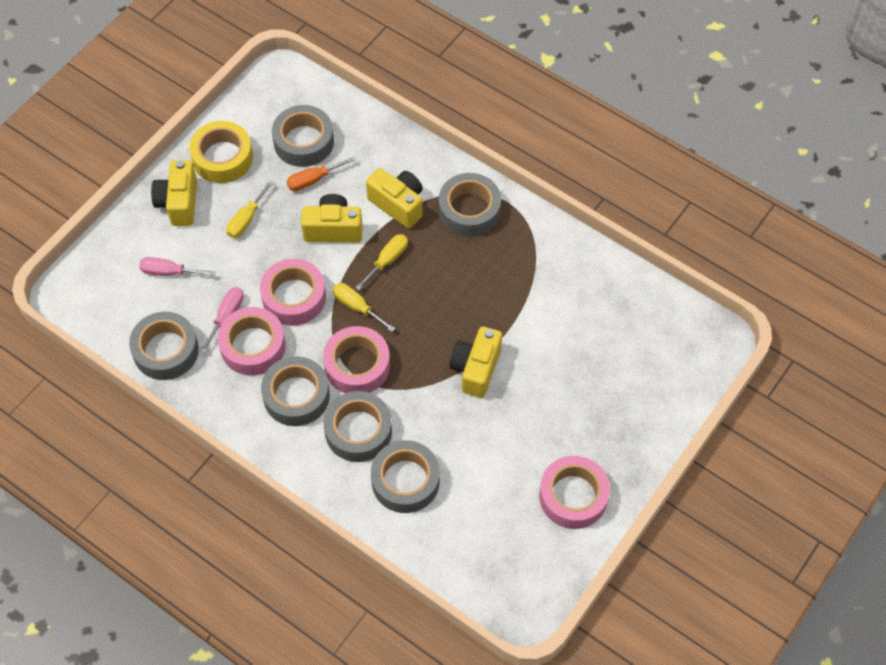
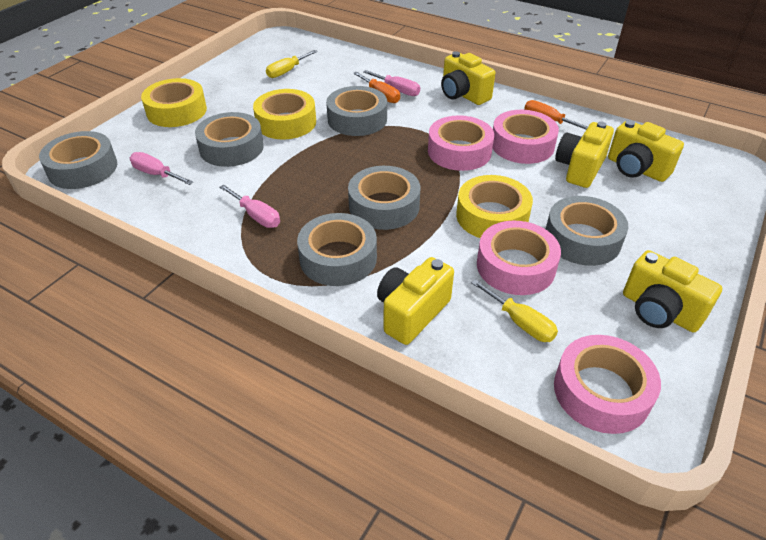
orange screwdriver: [287,156,356,191] = 1 -> [353,72,400,103] [524,100,588,130] = 2
pink screwdriver: [139,257,215,276] [200,287,244,353] = 2 -> [130,152,193,185] [219,184,280,228] [363,70,420,96] = 3
yellow camera: [151,160,197,226] [301,194,363,243] [366,168,423,229] [449,326,502,398] = 4 -> [377,257,454,345] [441,51,495,105] [555,122,614,188] [608,120,684,182] [623,250,722,332] = 5
yellow screwdriver: [226,180,274,238] [333,283,395,332] [355,234,408,290] = 3 -> [266,50,317,78] [471,279,558,342] = 2
yellow tape: [189,121,253,183] = 1 -> [141,78,207,127] [253,89,316,139] [456,175,533,238] = 3

